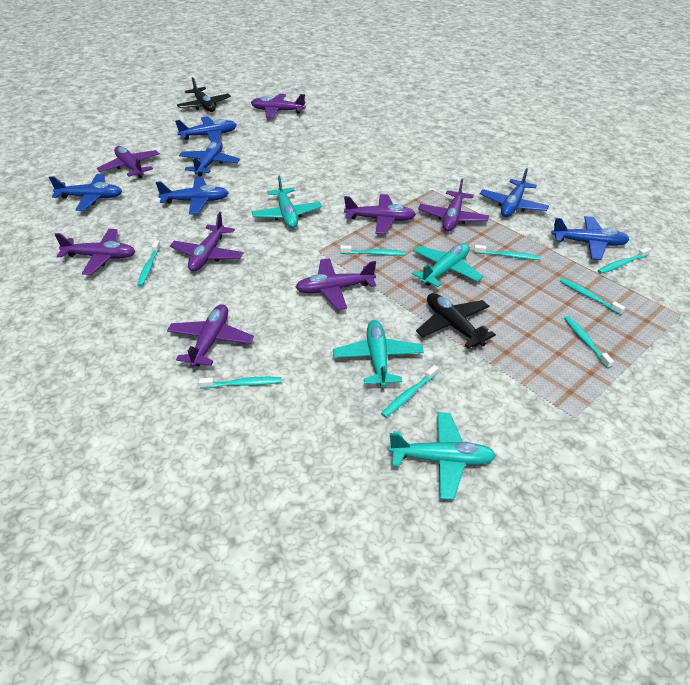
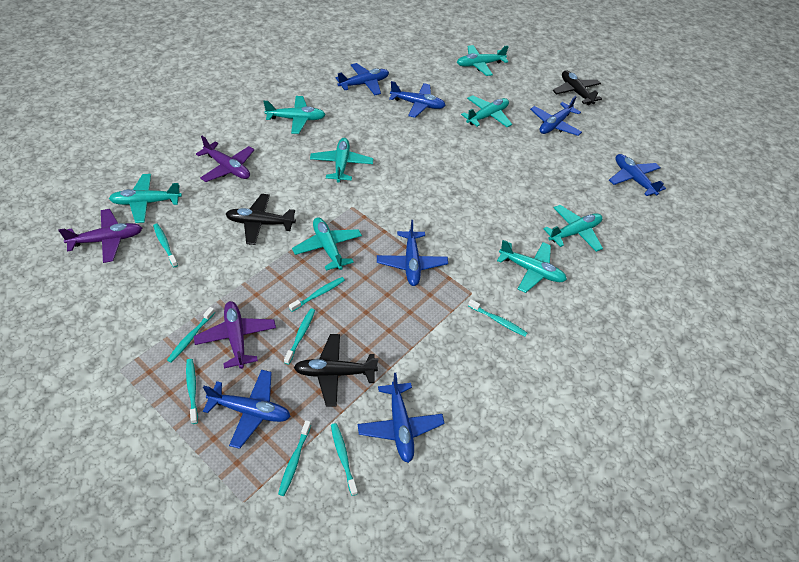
black plane: [177,77,231,112] [416,293,496,349] = 2 -> [225,194,296,245] [294,334,379,407] [553,70,602,105] = 3
blue plane: [49,174,122,211] [156,177,229,214] [175,116,237,143] [179,141,240,176] [480,168,549,217] [551,216,630,260] = 6 -> [203,370,291,449] [336,63,389,95] [358,373,445,463] [377,220,448,286] [389,81,446,118] [530,96,582,136] [609,154,666,196] = 7
purple plane: [54,229,136,275] [97,146,160,178] [167,304,254,368] [170,212,244,271] [251,94,306,118] [295,258,376,310] [344,194,416,234] [418,179,489,231] = 8 -> [58,209,142,263] [194,301,276,369] [196,136,254,182] = 3
turquoise plane: [252,176,322,228] [333,320,424,388] [389,412,496,500] [412,243,483,287] = 4 -> [109,174,182,223] [263,96,326,134] [292,217,362,271] [310,138,373,182] [457,45,509,76] [461,95,512,128] [497,240,567,293] [544,205,603,252] = 8

